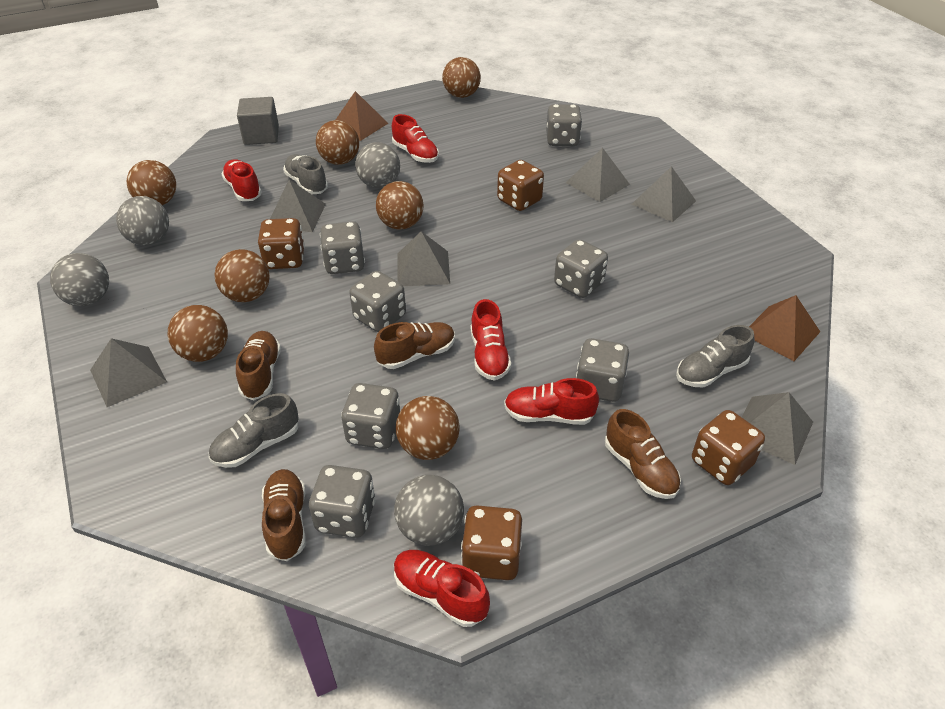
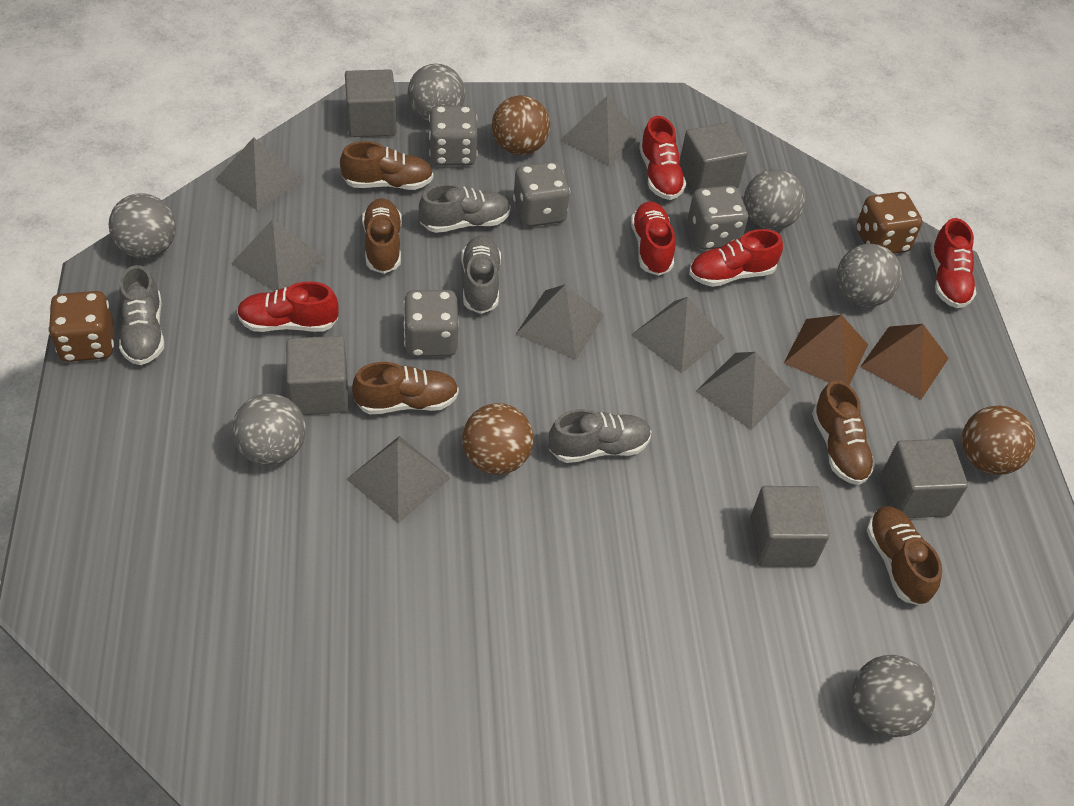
brown ball: [127,160,176,205] [168,305,228,362] [215,249,270,302] [316,120,359,165] [376,181,424,230] [396,396,460,460] [442,57,481,98] = 7 -> [462,403,534,475] [492,95,550,155] [962,405,1035,475] = 3
brown dice: [258,218,305,269] [461,505,522,580] [497,160,544,211] [692,410,765,485] = 4 -> [48,291,114,362] [856,192,922,254] = 2
brown shoe: [236,331,281,400] [262,469,305,561] [374,322,455,369] [605,409,681,499] = 4 -> [340,141,433,190] [352,362,459,414] [362,198,402,274] [812,380,875,485] [867,506,942,606] = 5
grey ball: [50,253,109,306] [116,196,169,245] [355,142,400,188] [394,475,464,546] = 4 -> [109,193,176,258] [232,394,306,466] [407,64,465,121] [744,169,805,230] [837,244,902,307] [852,655,935,737] = 6
grey cube: [237,97,279,145] = 1 -> [286,336,348,415] [345,69,397,137] [679,122,748,192] [750,486,829,567] [882,439,968,518] = 5
grey dice: [309,465,376,538] [320,221,365,274] [341,383,400,449] [349,271,406,332] [546,104,582,146] [554,239,608,298] [576,338,629,402] = 7 -> [403,290,459,357] [429,105,478,166] [513,162,570,227] [688,186,748,250] = 4
grey pyramid: [90,338,167,407] [270,179,326,232] [397,231,450,286] [566,148,630,202] [632,166,696,222] [742,392,813,465] = 6 -> [215,137,304,211] [231,219,325,291] [346,436,451,523] [516,284,604,360] [561,96,641,166] [631,297,724,374] [696,352,791,430] = 7
grey shoe: [209,393,299,468] [283,154,328,194] [676,325,754,388] = 3 -> [119,265,164,365] [419,184,511,233] [461,236,501,314] [549,409,652,463] = 4

